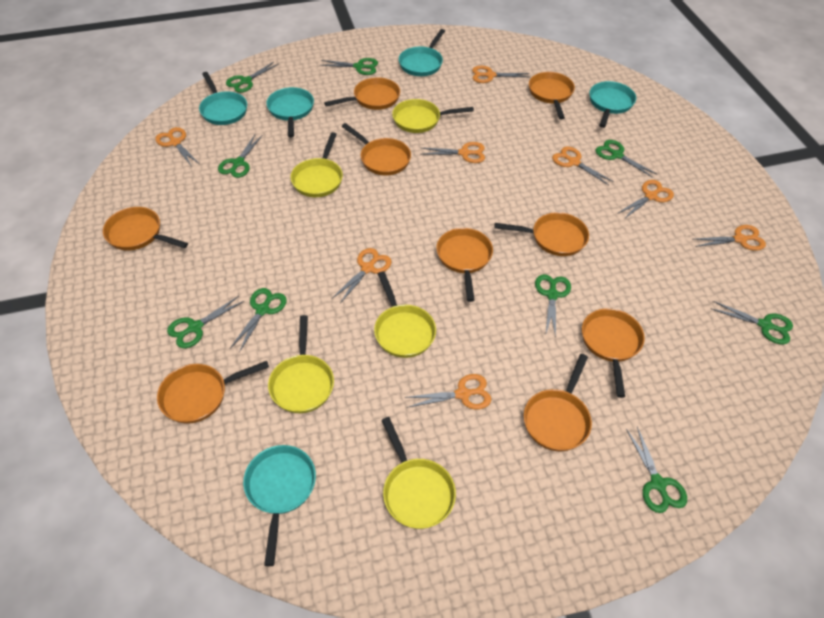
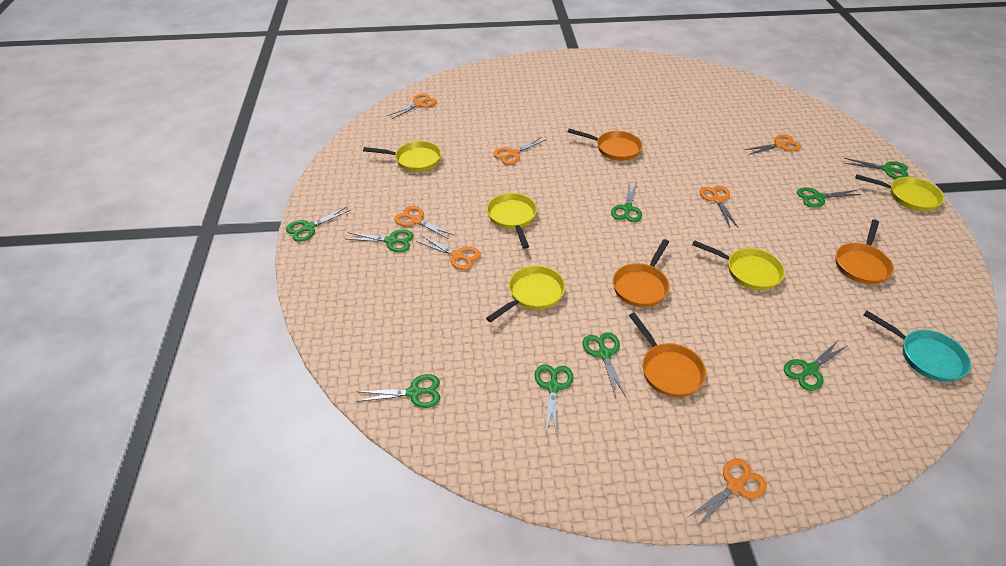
orange pan: [103,207,188,251] [157,361,269,424] [324,77,400,110] [342,123,411,175] [436,228,493,302] [494,212,589,256] [524,354,592,451] [529,72,575,119] [582,308,645,398] = 9 -> [568,129,642,161] [613,239,670,307] [629,313,706,397] [835,220,894,284] = 4
orange scissors: [155,127,199,167] [333,248,392,303] [405,374,491,409] [422,142,485,163] [472,66,530,83] [552,147,614,185] [617,180,674,219] [694,225,766,251] = 8 -> [387,94,437,119] [394,206,454,239] [416,235,481,270] [493,137,545,165] [688,458,767,527] [700,186,738,227] [744,134,801,155] = 7
turquoise pan: [199,72,247,125] [243,445,316,566] [266,87,314,137] [399,29,445,76] [589,81,636,128] = 5 -> [864,311,971,382] = 1

